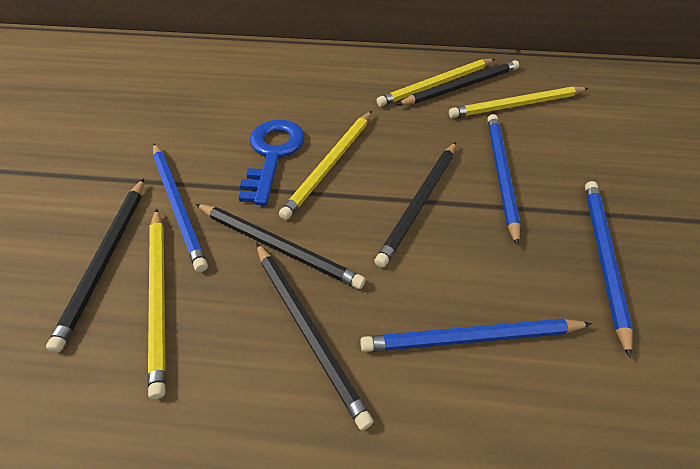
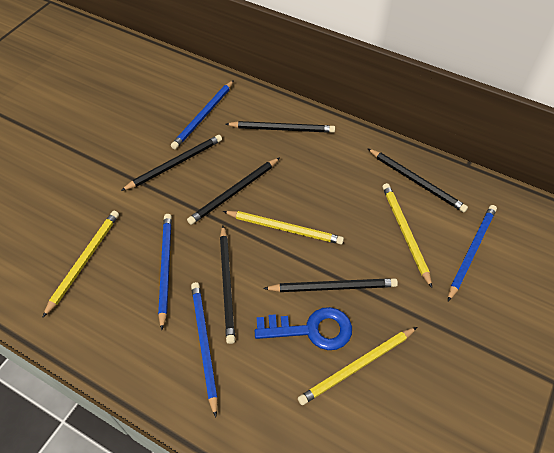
black pencil: [46,178,144,352] [196,204,365,289] [256,243,373,430] [374,142,456,268] [397,60,519,105] = 5 -> [121,135,222,191] [187,158,279,225] [220,226,235,344] [226,121,335,133] [263,278,398,292] [367,148,468,213] = 6

